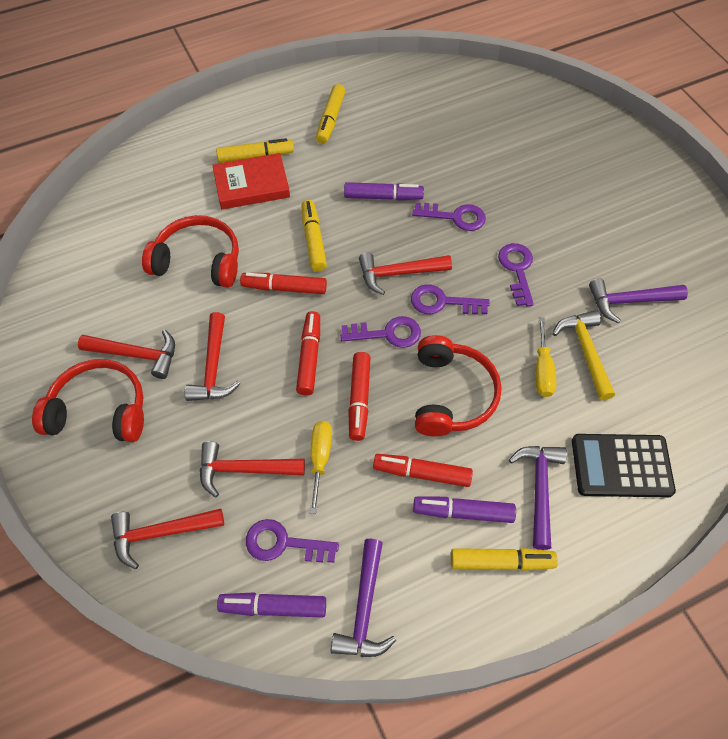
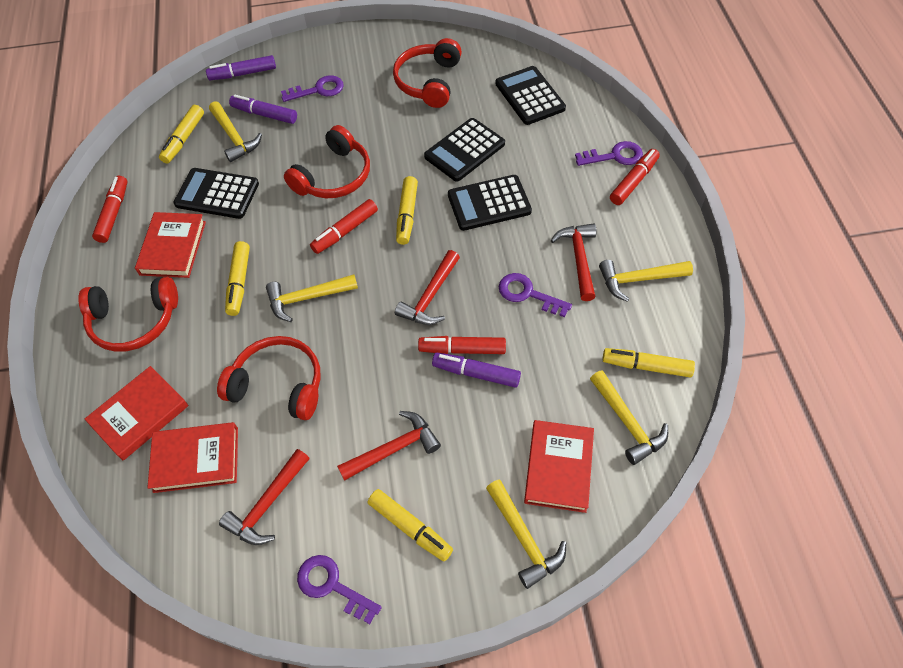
black calculator: [572,434,676,497] = 1 -> [174,168,259,219] [424,118,505,182] [448,175,532,231] [495,66,566,125] = 4
purple hammer: [331,539,396,657] [509,446,567,550] [589,279,688,323] = 3 -> none = 0
purple key: [246,519,339,563] [340,316,421,348] [411,284,490,314] [412,203,486,231] [498,243,534,306] = 5 -> [281,75,344,102] [297,555,382,624] [499,273,572,317] [575,141,643,166] = 4
red book: [212,153,290,209] = 1 -> [85,366,189,461] [135,212,206,278] [147,422,238,493] [524,420,594,513] = 4
red hammer: [78,329,175,379] [111,508,224,569] [185,312,240,401] [200,441,305,497] [359,252,452,295] = 5 -> [219,449,310,545] [337,411,441,481] [395,250,460,325] [551,223,596,301] = 4
red headphones: [32,359,144,442] [142,215,239,288] [415,335,502,436] = 3 -> [78,277,178,352] [217,336,321,420] [284,125,370,198] [393,38,462,108] = 4
yellow hammer: [553,310,615,401] = 1 -> [209,101,262,162] [266,274,358,322] [486,479,566,589] [590,370,668,465] [599,260,693,302] = 5
yellow marker: [216,138,294,163] [301,200,327,271] [316,84,346,144] [451,548,558,571] = 4 -> [159,105,204,164] [225,241,250,316] [368,489,453,561] [396,176,418,245] [602,348,695,377] = 5
yellow screwdriver: [310,421,332,514] [535,317,556,397] = 2 -> none = 0

